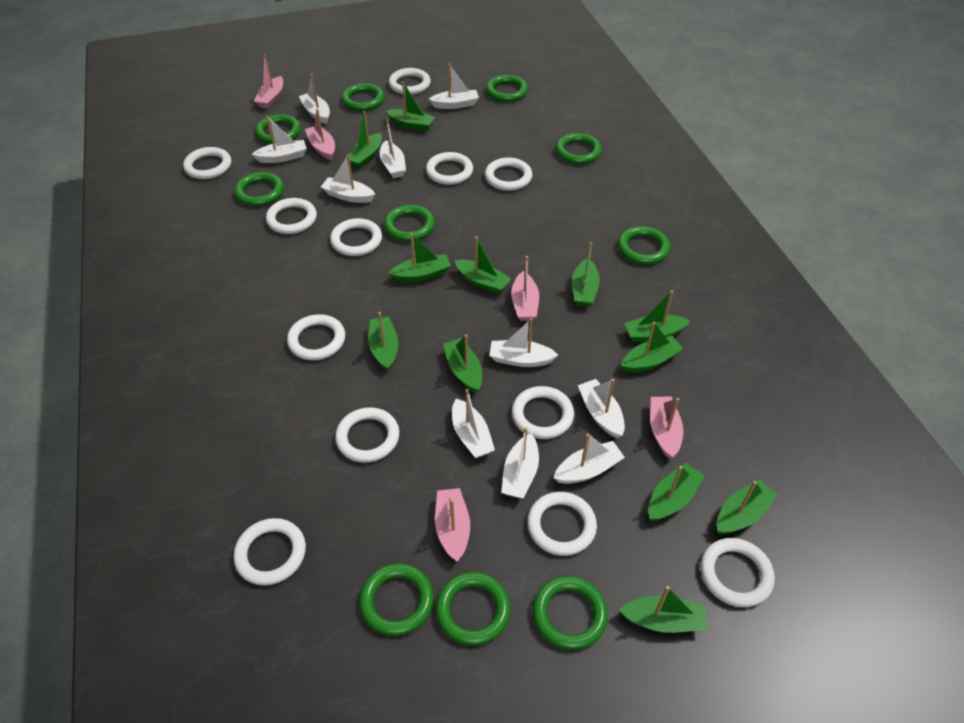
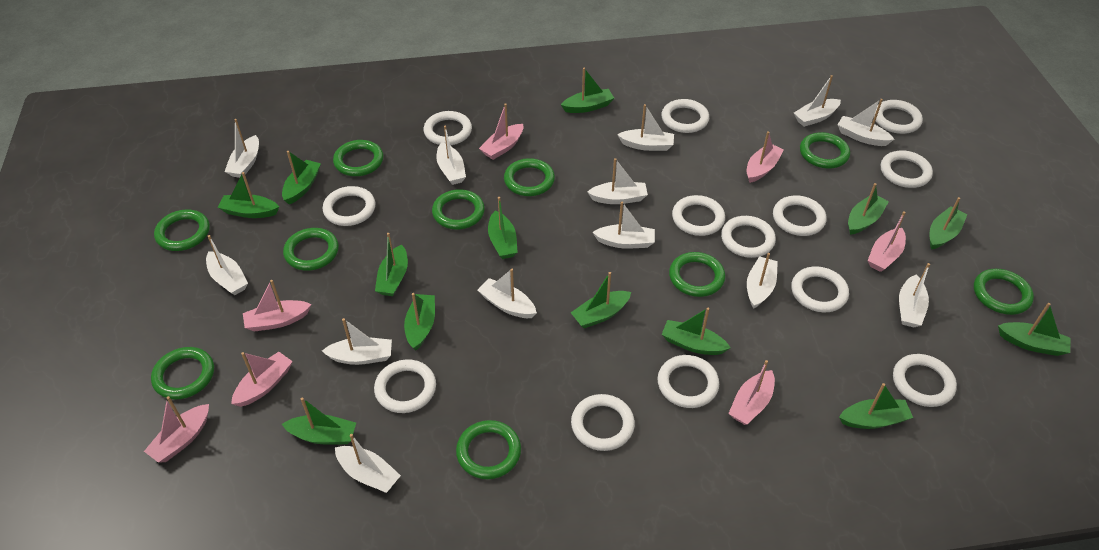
green boat: [349,111,382,168] [368,312,398,371] [386,82,435,131] [389,233,451,282] [443,334,482,393] [454,236,511,294] [572,242,600,307] [619,586,708,633] [621,322,684,373] [625,290,690,342] [648,463,704,521] [717,479,778,534] = 12 -> [218,172,279,218] [282,151,321,205] [282,397,356,445] [375,233,408,296] [404,293,435,350] [488,197,518,259] [561,68,614,113] [571,272,631,328] [662,307,731,355] [839,383,913,429] [848,183,889,235] [929,197,968,250] [998,303,1071,356] = 13
pink boat: [254,54,283,109] [305,109,335,160] [435,488,470,561] [511,256,539,321] [650,397,683,459] = 5 -> [144,396,209,463] [231,352,293,407] [243,280,311,332] [479,103,523,160] [728,360,775,425] [747,131,784,183] [868,211,906,272] = 7
white boat: [252,116,307,163] [299,74,330,124] [321,155,375,203] [380,120,406,178] [429,64,479,109] [452,389,495,458] [489,318,558,367] [501,427,539,498] [553,433,625,484] [578,379,625,438] = 10 -> [206,235,248,295] [224,119,259,178] [322,318,392,365] [335,434,401,493] [436,125,466,185] [478,269,537,318] [587,158,648,204] [592,202,655,249] [617,104,674,151] [747,253,778,309] [794,75,841,127] [837,99,895,146] [899,263,930,327] = 13
white ring: [183,147,231,179] [233,518,306,585] [266,198,317,234] [287,314,345,360] [330,218,382,256] [335,407,399,463] [389,68,431,95] [426,152,473,185] [485,158,532,191] [512,386,574,439] [527,492,597,556] [701,538,775,607] = 12 -> [323,186,375,226] [374,359,436,413] [424,111,472,145] [571,394,635,451] [658,355,719,408] [662,99,709,133] [672,195,725,236] [721,216,776,258] [773,196,827,236] [791,266,849,312] [874,100,923,134] [881,150,933,188] [893,354,957,407] = 13

